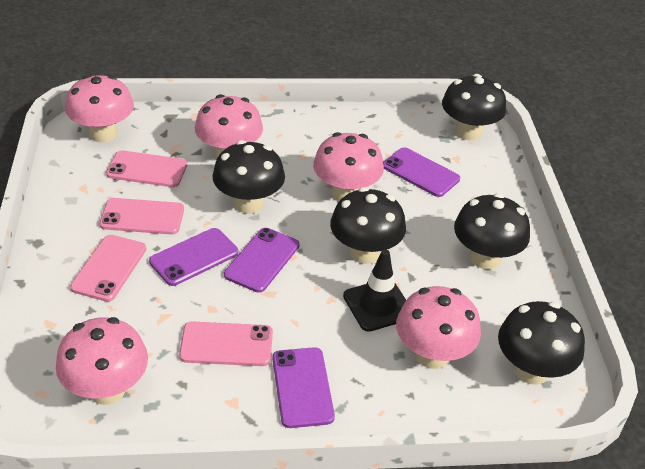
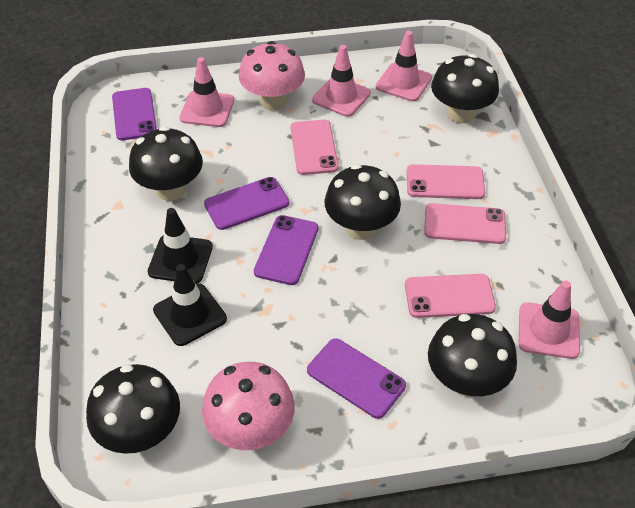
black traffic cone: [343,249,406,332] = 1 -> [148,208,213,284] [153,264,227,346] = 2
pink mushroom: [56,317,148,405] [65,75,134,143] [195,94,263,158] [313,132,384,201] [396,286,481,369] = 5 -> [202,362,295,450] [239,41,305,110] = 2
pink traffic cone: none = 0 -> [180,57,234,127] [312,45,371,117] [376,31,432,101] [519,280,580,359] = 4

